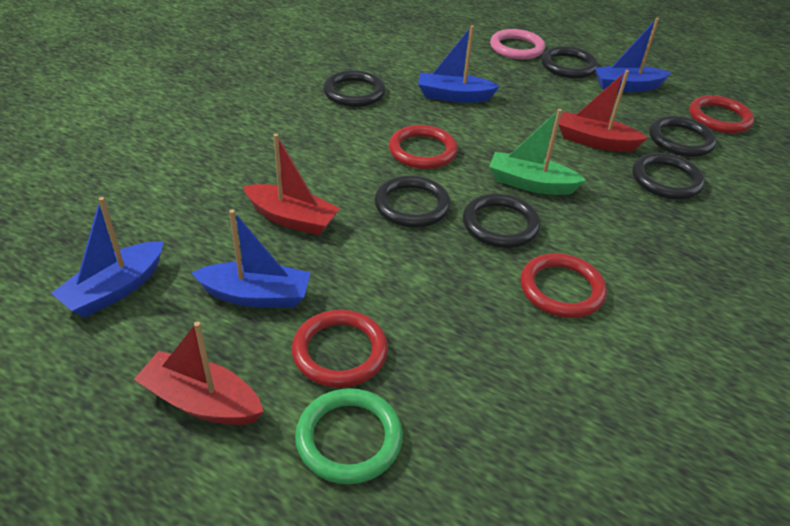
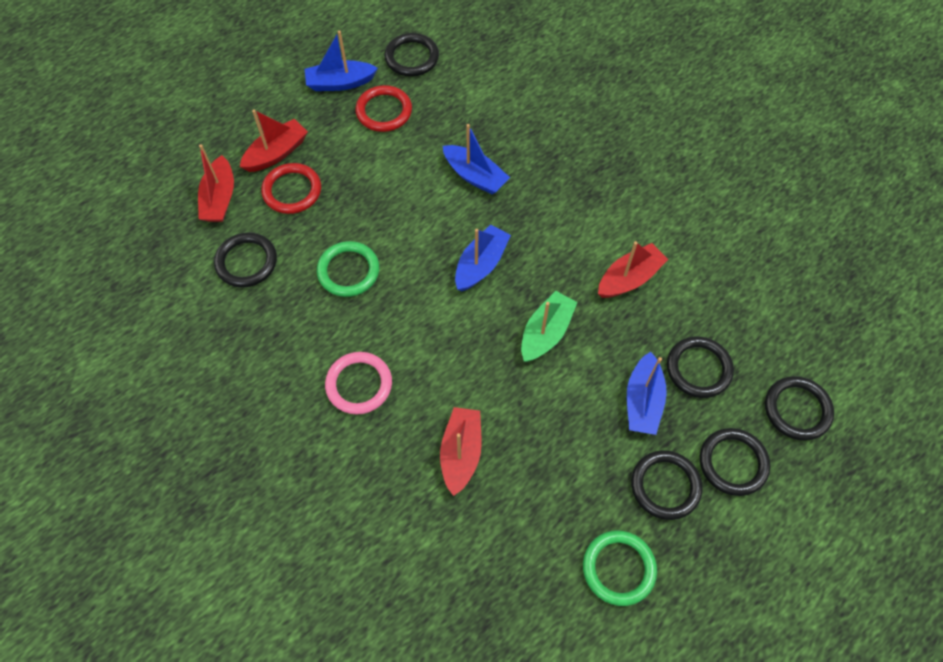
green ring: [295,388,403,484] = 1 -> [317,241,379,297] [583,531,657,606] = 2
red boat: [134,321,264,425] [243,134,340,235] [558,70,648,152] = 3 -> [198,144,234,222] [240,110,308,172] [440,407,482,496] [598,241,668,298] = 4
red ring: [292,310,388,388] [389,125,458,169] [520,253,607,318] [689,95,754,133] = 4 -> [261,163,321,214] [355,85,412,132] = 2

